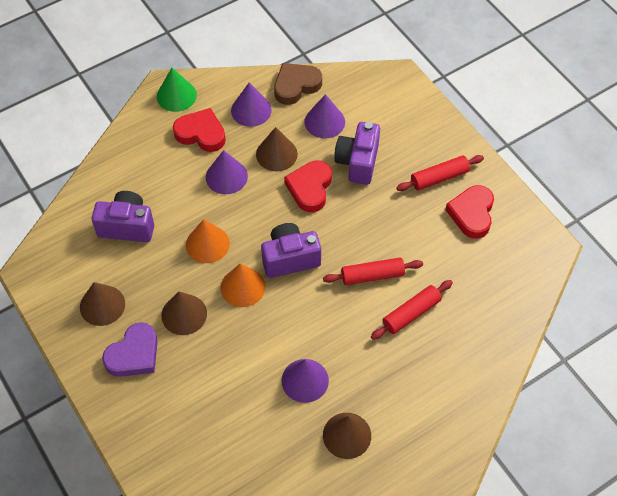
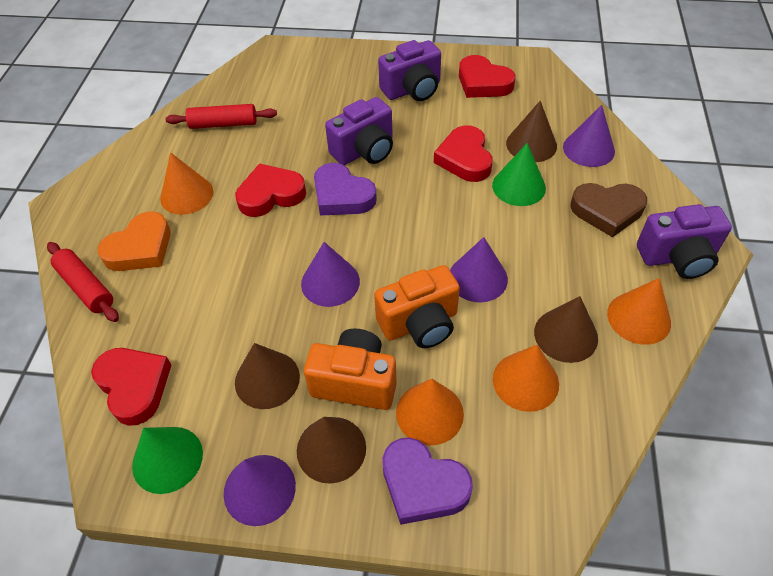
green cone: [157,68,197,112] = 1 -> [132,427,203,494] [492,143,546,206] = 2
orange camera: none = 0 -> [304,328,397,410] [374,265,460,348] = 2
orange cone: [186,219,230,263] [221,263,265,307] = 2 -> [160,152,213,215] [396,379,464,445] [493,345,559,412] [607,278,671,345] = 4
orange heart: none = 0 -> [98,211,171,271] = 1
purple heart: [102,322,158,377] = 1 -> [314,163,377,216] [382,437,473,525] = 2
red heart: [173,108,226,152] [284,160,332,212] [445,185,494,239] = 3 -> [91,348,172,426] [235,163,306,217] [434,125,493,182] [459,55,515,98] = 4
red rolling pin: [323,258,423,285] [371,280,453,340] [396,155,484,191] = 3 -> [47,242,119,322] [165,104,277,129] = 2

